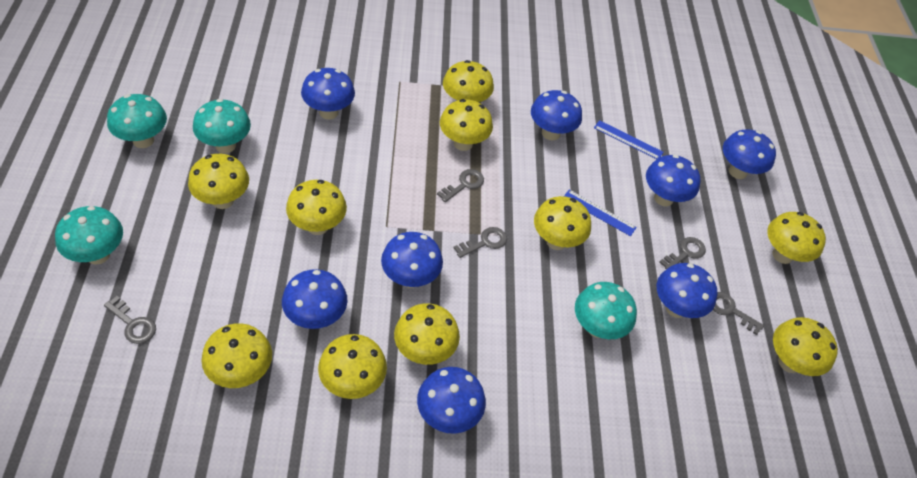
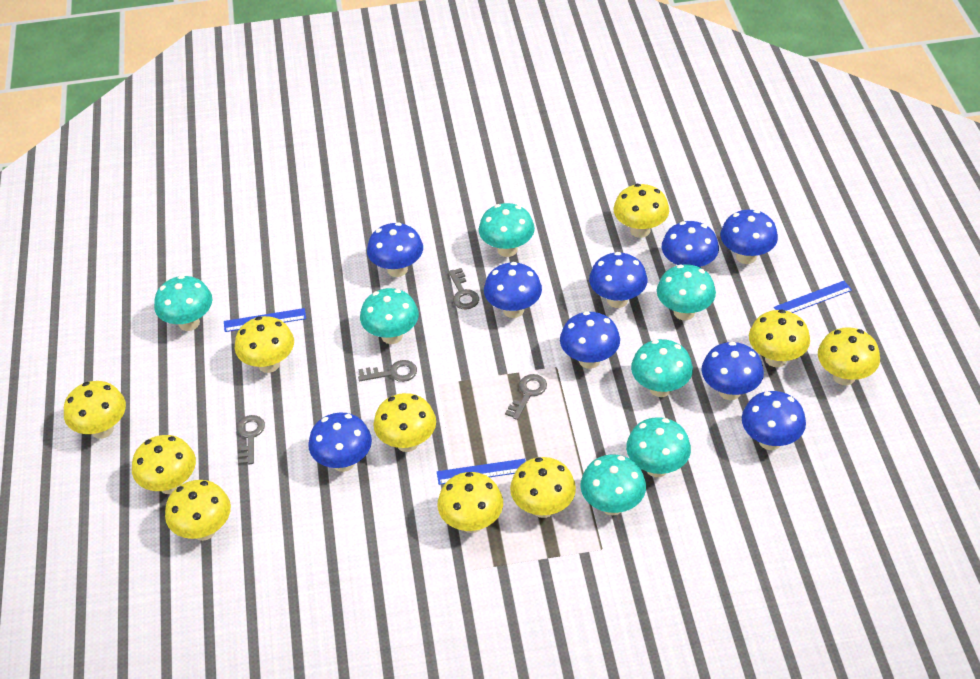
blue mushroom: [282,269,347,329] [301,68,355,119] [381,232,443,288] [417,367,486,434] [531,90,582,141] [646,155,701,206] [657,263,717,318] [723,129,776,179] = 8 -> [308,413,372,472] [367,222,423,277] [484,262,542,318] [560,311,620,369] [589,252,647,308] [662,221,719,267] [702,342,764,400] [721,210,778,264] [742,391,806,450] = 9
blue ruler: [564,189,637,236] [594,120,663,159] = 2 -> [224,308,306,332] [437,459,526,485] [774,281,852,313] = 3
grey key: [104,296,156,344] [437,169,484,202] [453,227,507,258] [659,237,706,269] [713,292,764,335] = 5 -> [237,415,265,464] [358,360,417,382] [448,268,479,309] [505,374,547,420] = 4
turquoise mushroom: [55,206,123,265] [107,94,167,148] [193,99,251,153] [575,282,637,339] = 4 -> [154,275,212,331] [360,288,419,344] [479,203,535,257] [580,454,646,515] [626,417,691,477] [631,339,693,397] [657,264,716,320] = 7

